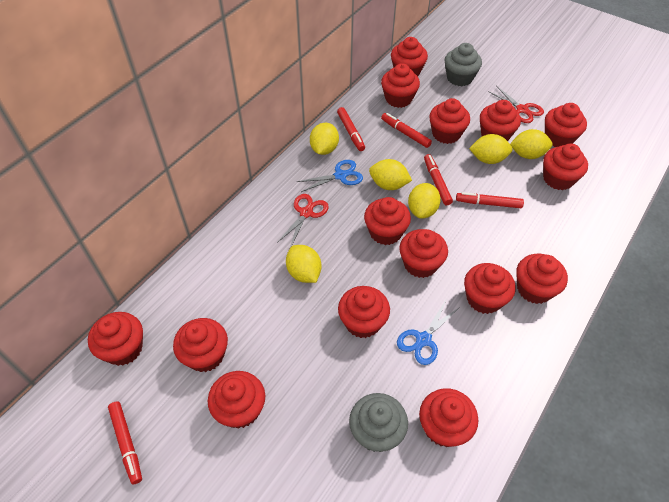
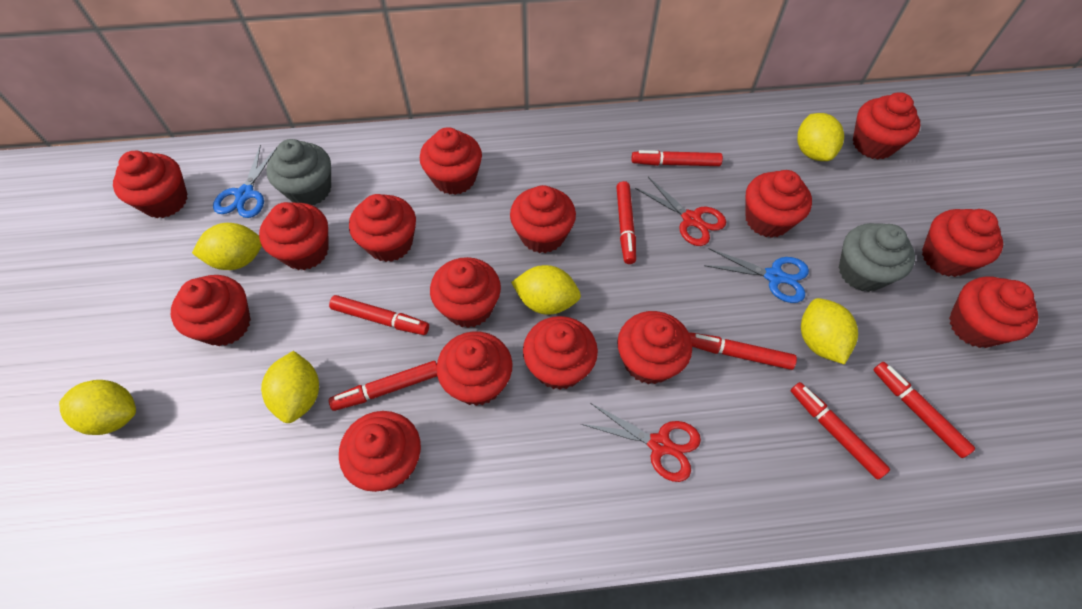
red marker: [108,401,142,484] [337,107,365,151] [381,113,432,148] [424,154,453,205] [456,192,524,208] = 5 -> [329,295,429,335] [329,361,437,411] [616,181,636,264] [632,150,723,166] [689,332,797,370] [790,382,890,480] [873,362,975,458] = 7

